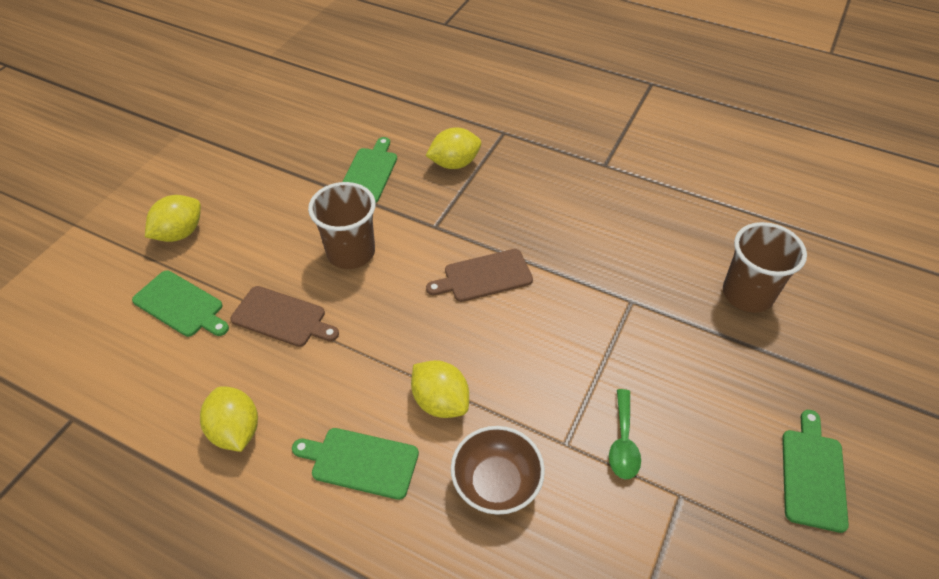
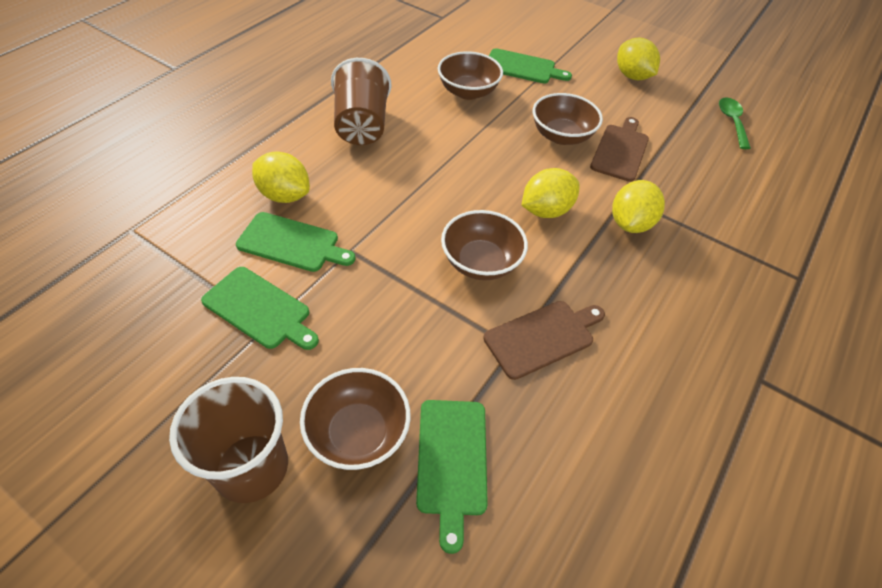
brown bowl: [451,426,545,515] = 1 -> [300,368,410,470] [437,51,503,100] [441,210,528,280] [533,93,603,145] = 4

